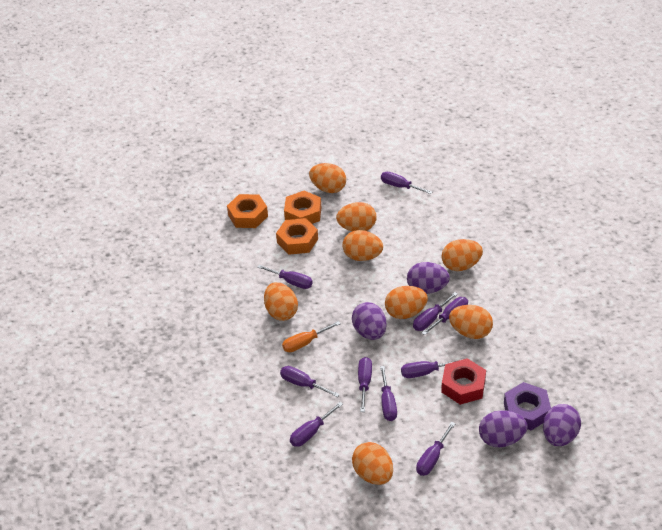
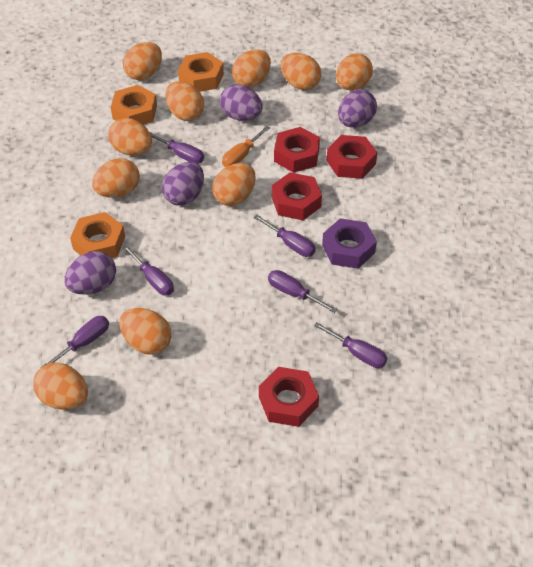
orange egg: [264,282,298,321] [309,163,346,193] [336,202,376,231] [342,230,383,261] [352,442,393,485] [385,286,428,319] [441,239,483,271] [449,305,493,339] = 8 -> [33,362,88,410] [92,158,140,198] [108,118,152,155] [119,308,172,355] [123,42,162,80] [165,81,204,121] [212,163,256,206] [232,50,271,88] [281,53,321,90] [336,53,373,90] = 10
purple screwdriver: [257,265,313,289] [280,366,340,397] [290,402,343,447] [358,357,372,412] [380,366,397,421] [381,172,432,194] [401,359,463,378] [413,292,458,331] [416,422,456,476] [422,297,468,335] = 10 -> [42,316,109,367] [122,245,174,295] [150,133,204,164] [254,215,316,257] [268,270,337,313] [314,322,387,368] = 6
red nut: [441,358,486,405] = 1 -> [259,367,319,427] [272,172,322,220] [274,127,320,173] [327,135,377,179] = 4

